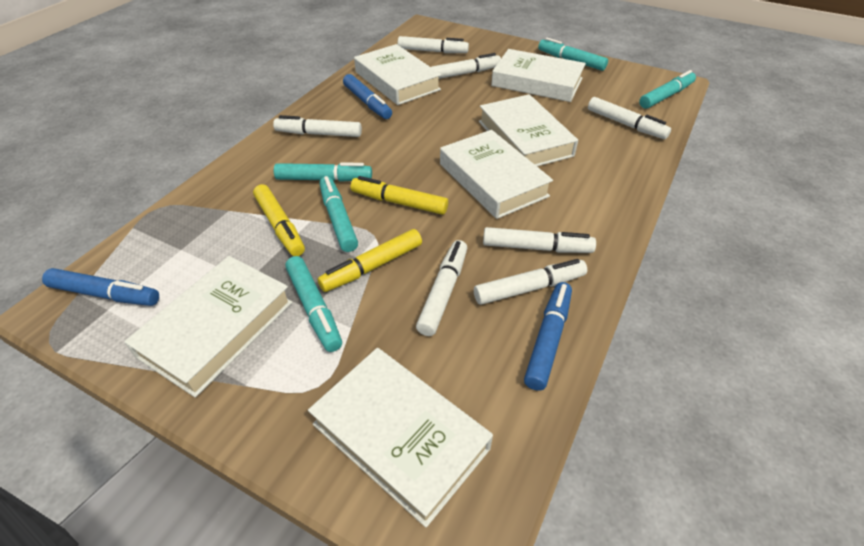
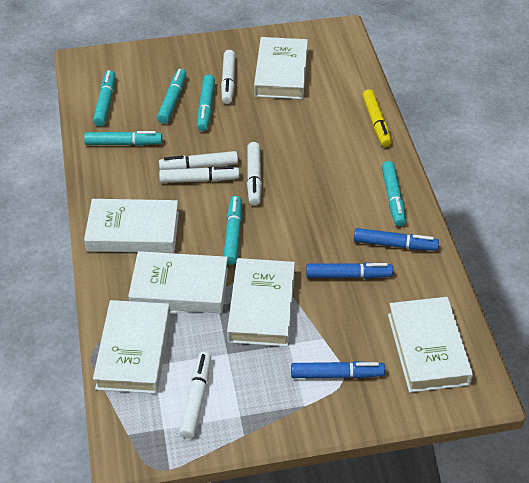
turquoise marker: [274,162,372,182] [285,256,342,352] [319,176,358,252] [538,38,608,71] [639,70,696,109] = 5 -> [84,131,162,146] [93,70,115,126] [157,69,186,124] [197,75,215,131] [224,196,242,265] [381,161,406,226] = 6
white marker: [273,115,362,137] [398,36,469,53] [416,240,467,336] [431,53,501,79] [474,259,587,305] [483,227,596,253] [588,97,671,139] = 7 -> [159,151,238,170] [159,166,239,183] [179,352,211,438] [221,50,235,104] [247,142,262,205] = 5
yellow marker: [253,184,305,256] [318,229,422,292] [351,176,448,215] = 3 -> [362,89,392,147] = 1

